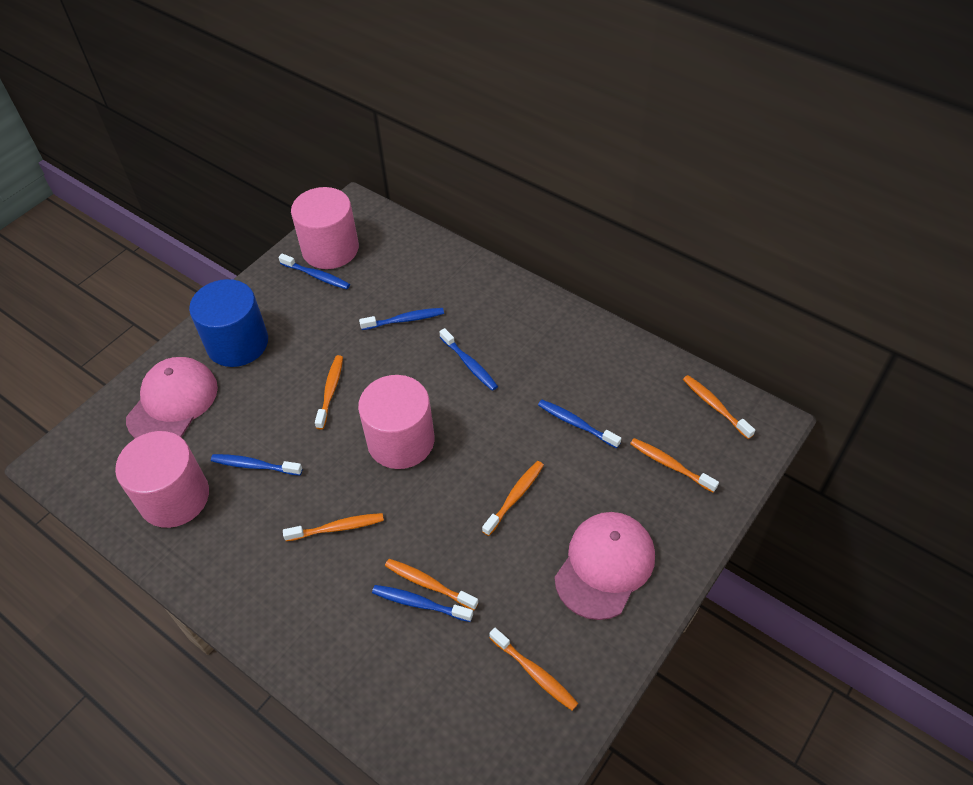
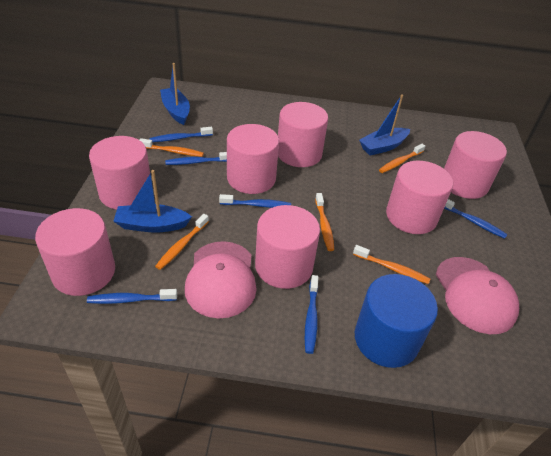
blue boat: none = 0 -> [113,170,192,233] [160,63,190,125] [359,94,410,156] = 3
orange toothbrush: [283,513,384,541] [315,355,343,430] [385,559,478,610] [482,461,544,536] [489,628,578,711] [630,438,719,493] [683,375,755,439] = 7 -> [140,138,204,157] [155,214,209,270] [315,193,334,251] [353,245,430,284] [379,144,425,173] = 5
pink cylinder: [115,431,209,528] [291,187,359,269] [358,375,434,469] = 3 -> [35,208,115,296] [89,136,150,210] [227,124,279,194] [255,205,320,289] [278,102,328,167] [386,161,453,234] [444,131,507,199] = 7

